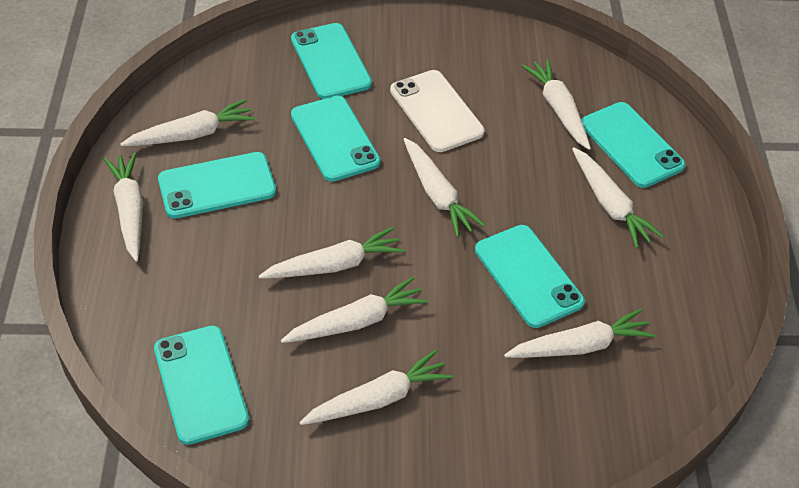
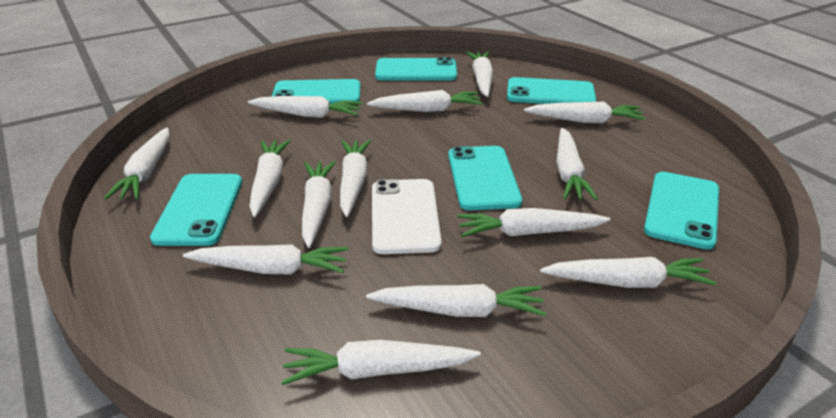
white carrot: [104,152,143,262] [120,99,256,146] [259,227,405,279] [281,277,428,343] [299,350,453,425] [403,138,486,237] [504,309,655,358] [522,59,591,150] [572,147,664,248] = 9 -> [104,127,170,199] [183,244,348,275] [248,96,363,118] [249,140,291,217] [281,340,481,385] [302,161,336,248] [340,140,371,217] [366,284,546,317] [367,90,482,112] [457,208,611,237] [466,52,493,97] [524,102,646,124] [540,257,716,288] [556,128,598,200] = 14

